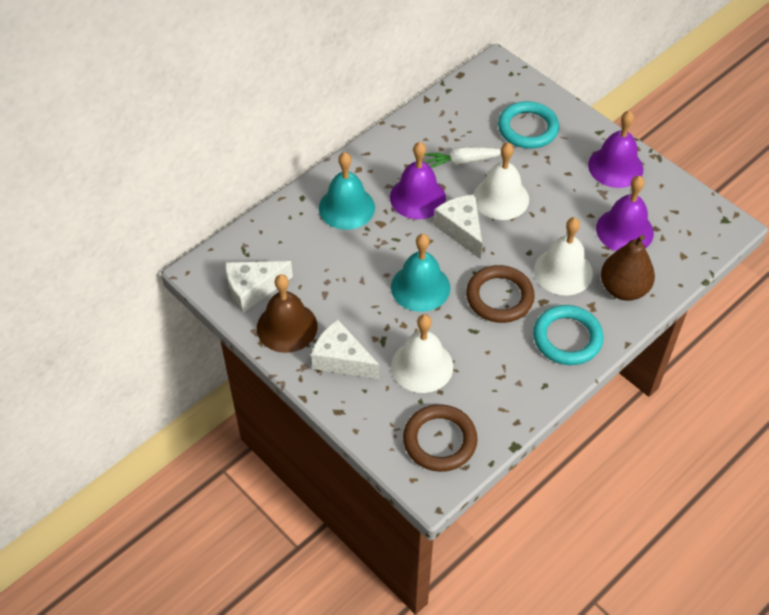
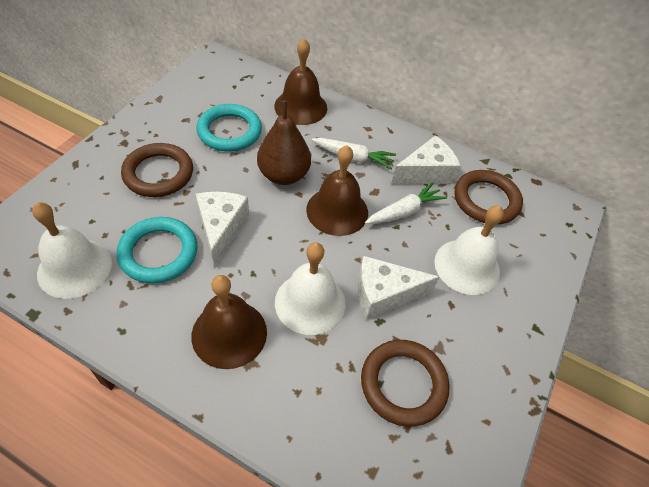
brown bell: [257,274,318,353] = 1 -> [191,275,267,369] [274,39,327,125] [306,145,368,236] = 3
brown ring: [403,404,478,472] [466,265,535,323] = 2 -> [121,143,193,197] [361,340,449,427] [454,170,523,224] = 3
purple bell: [390,142,446,219] [588,111,643,188] [596,176,654,251] = 3 -> none = 0
turquoise bell: [319,152,375,230] [391,234,450,312] = 2 -> none = 0
white carrot: [425,147,501,168] = 1 -> [312,138,396,170] [365,182,447,224] = 2

